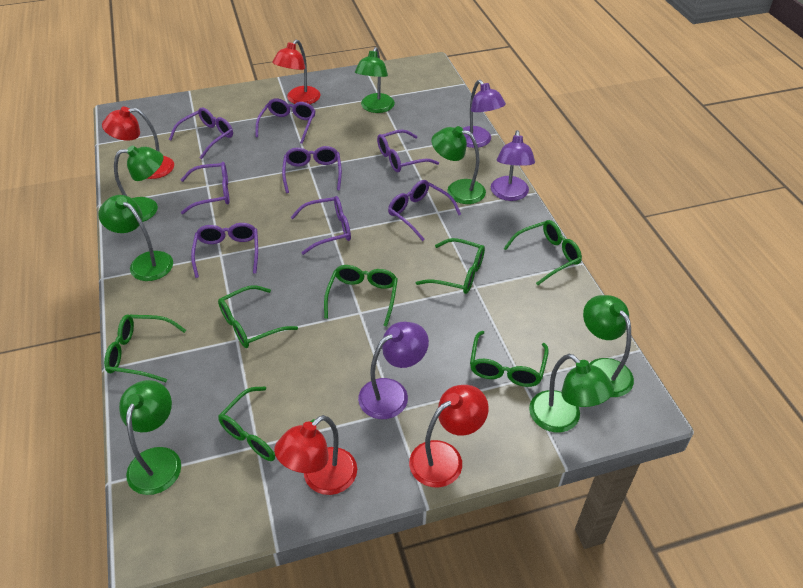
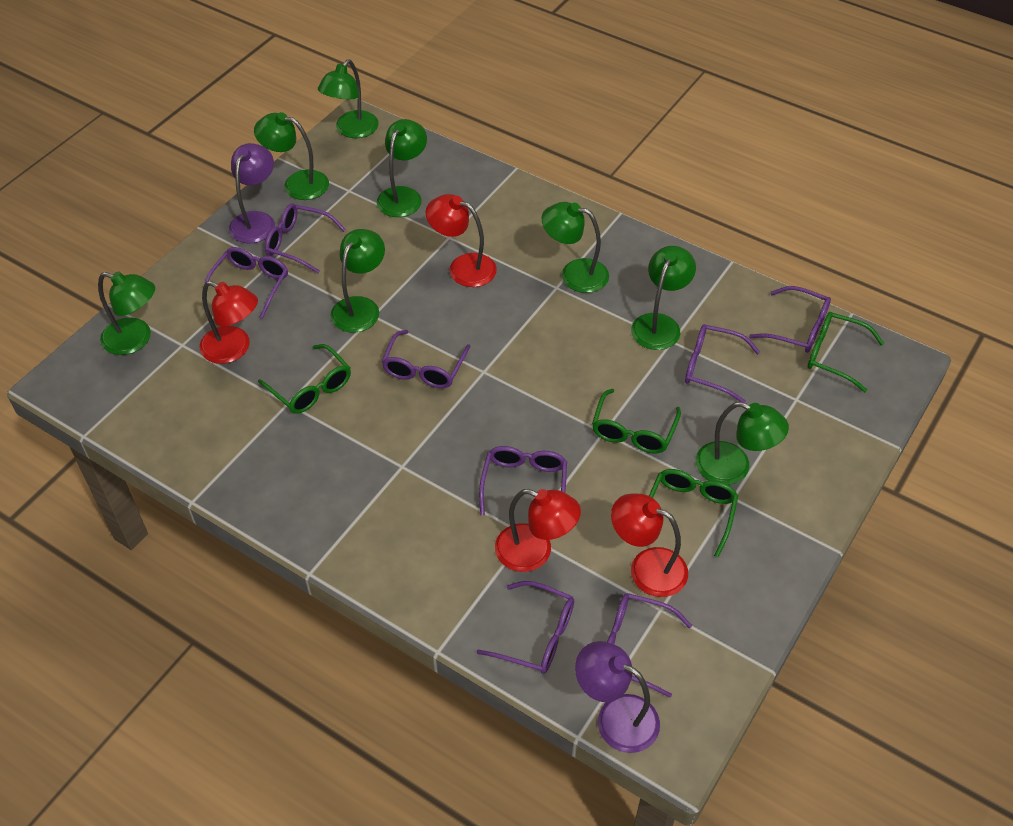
green glasses: [104,314,186,382] [218,285,298,348] [218,386,315,461] [324,265,398,327] [416,238,485,294] [470,331,549,387] [504,220,582,285] = 7 -> [258,344,351,414] [592,389,681,453] [649,469,738,557] [808,312,884,392] = 4
green lamp: [98,195,173,281] [114,145,163,222] [119,380,181,495] [355,47,395,113] [432,126,486,204] [529,354,614,432] [583,295,634,397] = 7 -> [98,272,155,355] [254,112,329,200] [318,60,379,138] [330,229,385,333] [377,119,427,217] [542,202,609,293] [631,246,696,350] [695,402,789,485] = 8
purple lamp: [358,322,429,419] [463,80,506,148] [491,130,535,201] = 3 -> [229,143,275,243] [575,641,660,753] = 2

